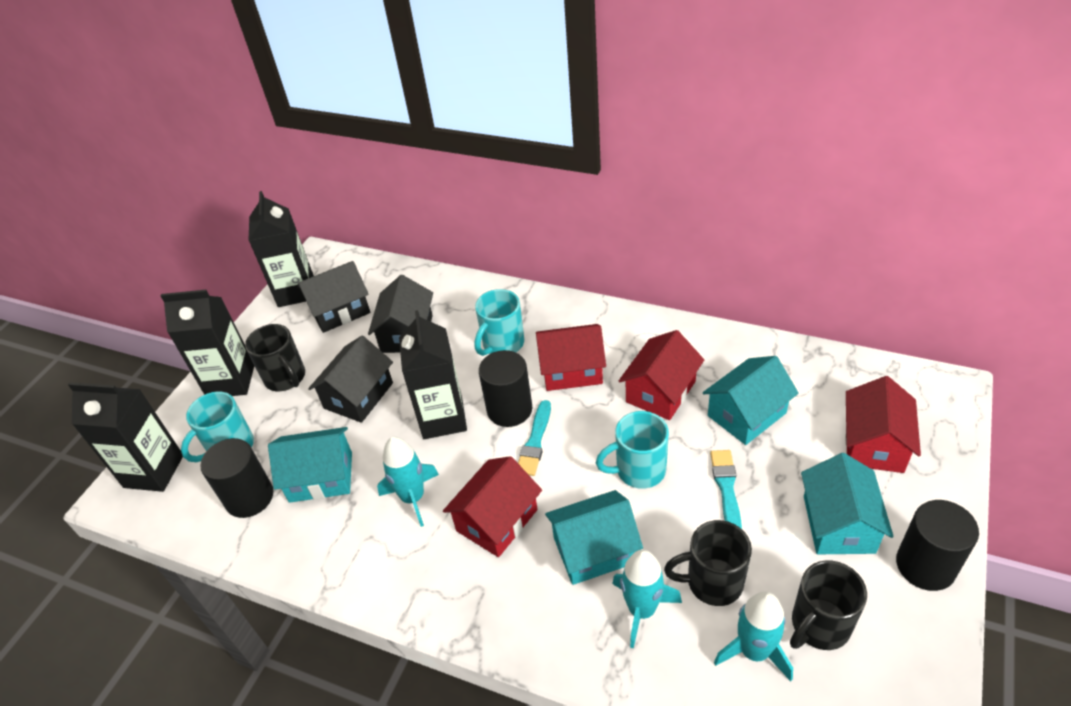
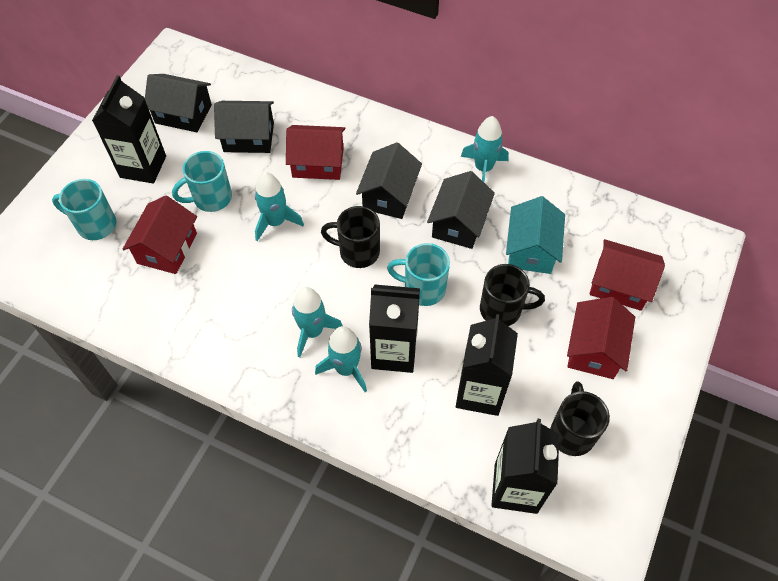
black cylinder: [200,438,274,518] [479,350,532,427] [896,500,979,591] = 3 -> none = 0
black house: [297,261,370,333] [308,336,393,423] [368,275,433,353] = 3 -> [145,74,212,132] [214,101,274,153] [356,142,422,219] [427,171,495,249] = 4
turquoise brush: [518,400,551,476] [710,450,742,529] = 2 -> none = 0
turquoise house: [268,427,352,503] [545,490,643,585] [703,356,799,445] [801,453,894,554] = 4 -> [506,196,565,274] = 1
turquoise rocket: [377,437,439,527] [612,550,682,648] [714,592,793,681] = 3 -> [255,172,304,241] [292,287,343,358] [315,326,367,392] [461,116,509,182] = 4

